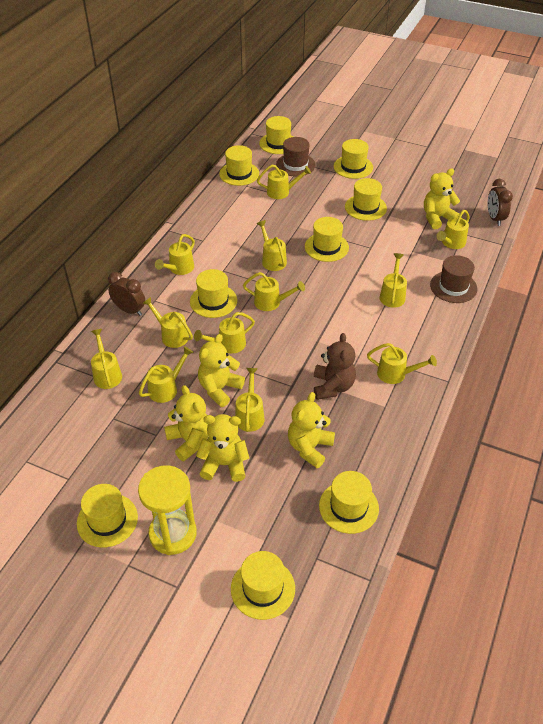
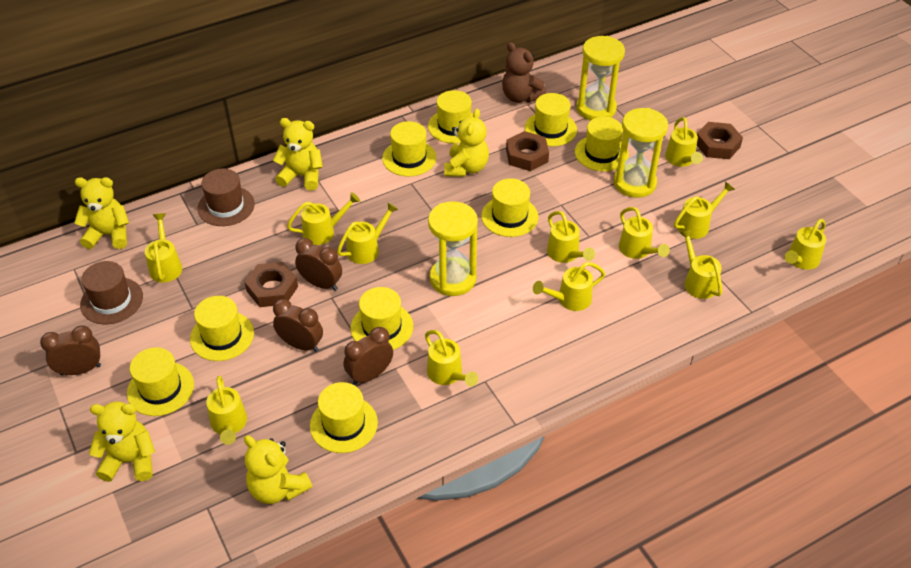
brown clock: [108,272,145,316] [488,179,513,226] = 2 -> [40,325,101,375] [273,299,323,352] [295,238,342,291] [343,327,393,385] = 4
brown nut: none = 0 -> [245,262,298,307] [506,131,549,171] [697,122,743,159] = 3
yellow hourglass: [138,465,197,555] = 1 -> [428,201,478,296] [576,36,625,120] [613,108,668,198] = 3

